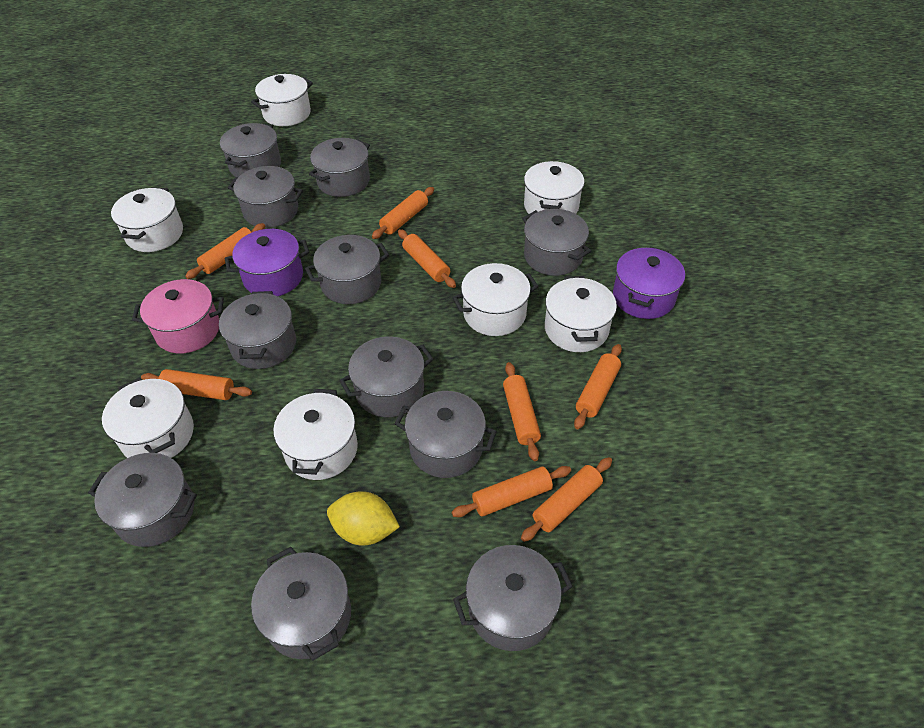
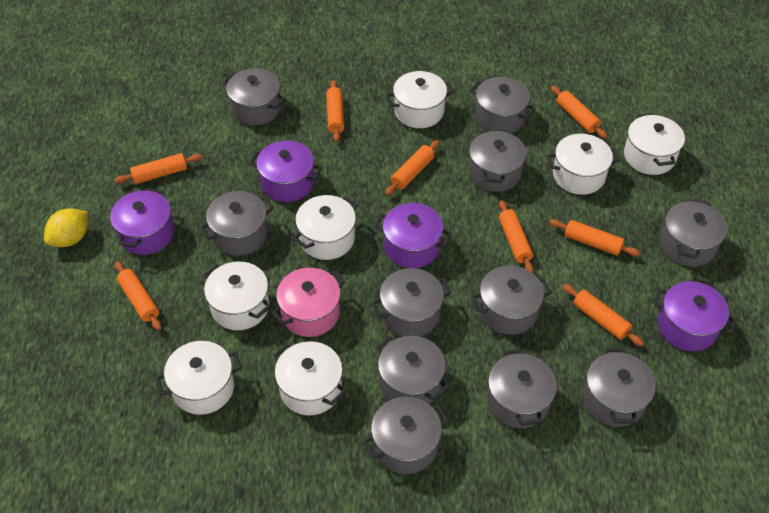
purple pot: [225,229,309,296] [613,246,685,319] = 2 -> [110,188,174,255] [250,141,322,202] [375,203,451,268] [653,281,737,351] = 4

